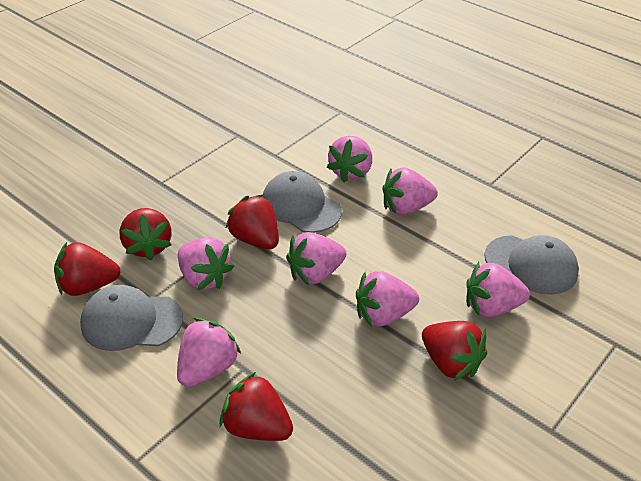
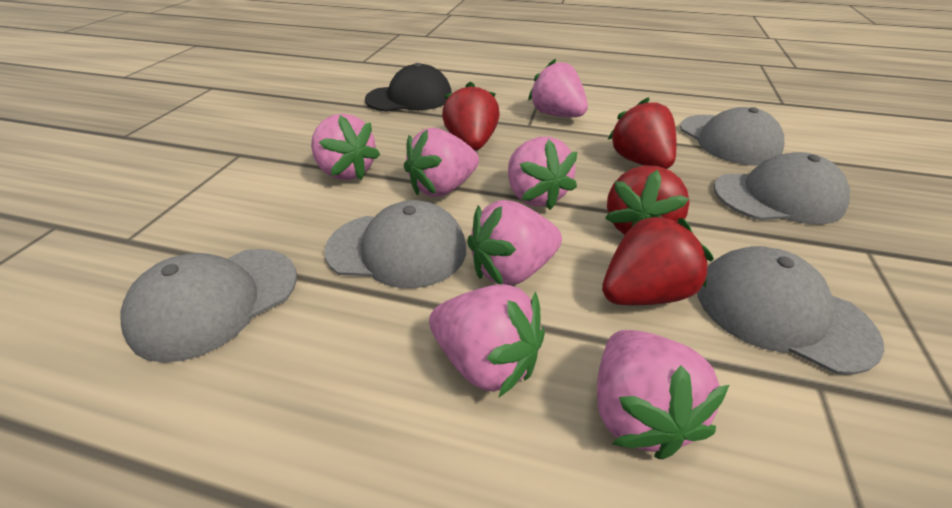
black cap: none = 0 -> [365,63,452,112] = 1
grey cap: [80,285,183,351] [262,171,342,233] [484,235,579,295] = 3 -> [120,249,297,363] [325,200,466,288] [680,107,784,165] [697,246,884,375] [714,152,850,225] = 5
red strawberry: [54,242,120,296] [120,208,172,260] [220,372,293,441] [226,195,279,249] [422,321,487,381] = 5 -> [442,81,500,150] [602,213,714,305] [605,165,690,235] [608,97,676,169] = 4

